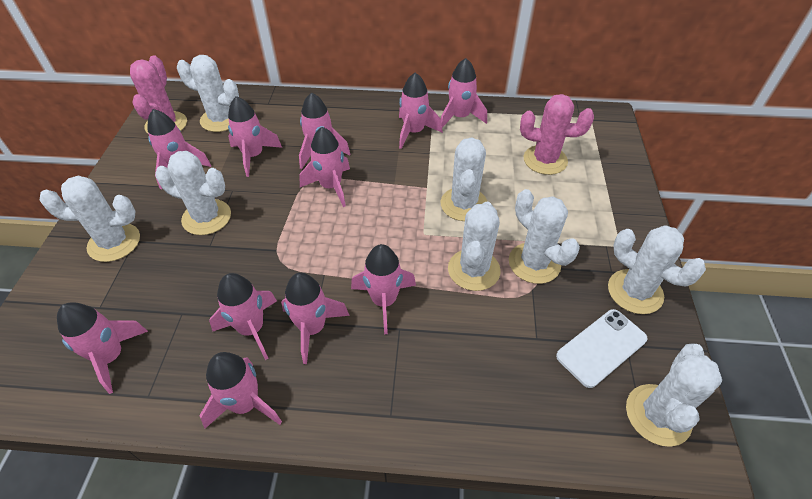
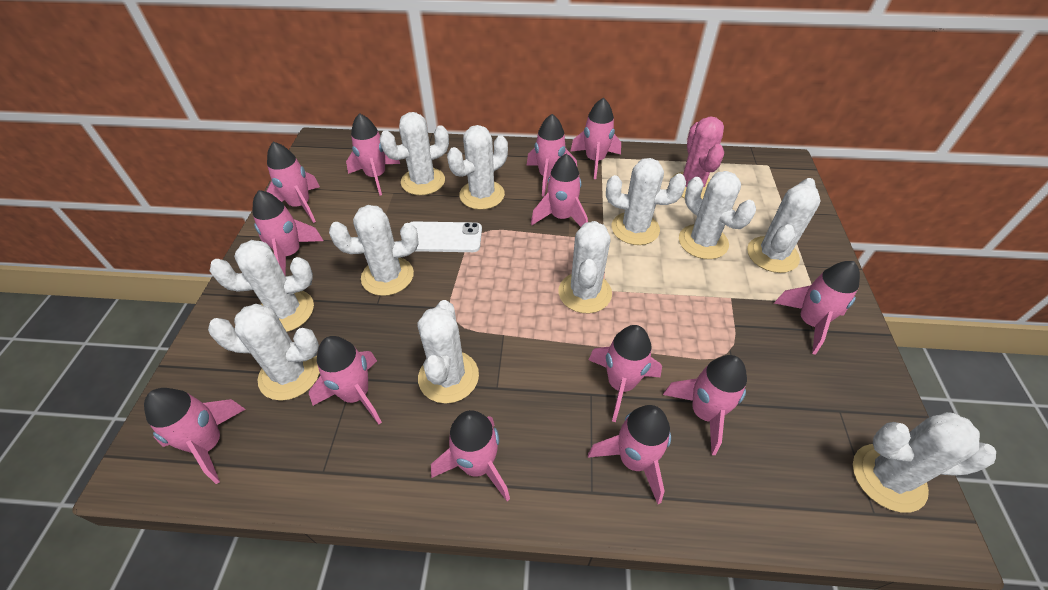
pink cactus: [130,55,187,133] [520,94,594,175] = 2 -> [672,117,724,200] = 1
pink rocket: [57,302,148,394] [147,109,211,189] [199,352,282,428] [209,273,277,360] [228,96,282,177] [281,273,350,364] [299,93,350,169] [299,127,350,207] [351,244,416,334] [399,73,443,149] [441,58,487,128] = 11 -> [144,388,246,484] [253,190,324,277] [266,142,320,223] [309,336,382,424] [346,113,400,196] [431,410,510,501] [527,114,577,197] [531,154,588,227] [570,98,621,179] [588,405,671,504] [589,325,662,422] [663,355,747,455] [774,261,860,355] = 13
white cactus: [40,176,140,262] [155,151,231,235] [177,55,239,132] [441,137,487,221] [448,202,501,291] [509,189,580,284] [608,225,706,314] [626,344,722,447] = 8 -> [208,304,320,401] [210,240,314,332] [329,205,419,296] [379,112,449,195] [417,300,479,403] [447,125,508,210] [559,221,612,313] [606,158,686,245] [679,171,756,259] [747,178,821,273] [853,412,996,513] = 11

